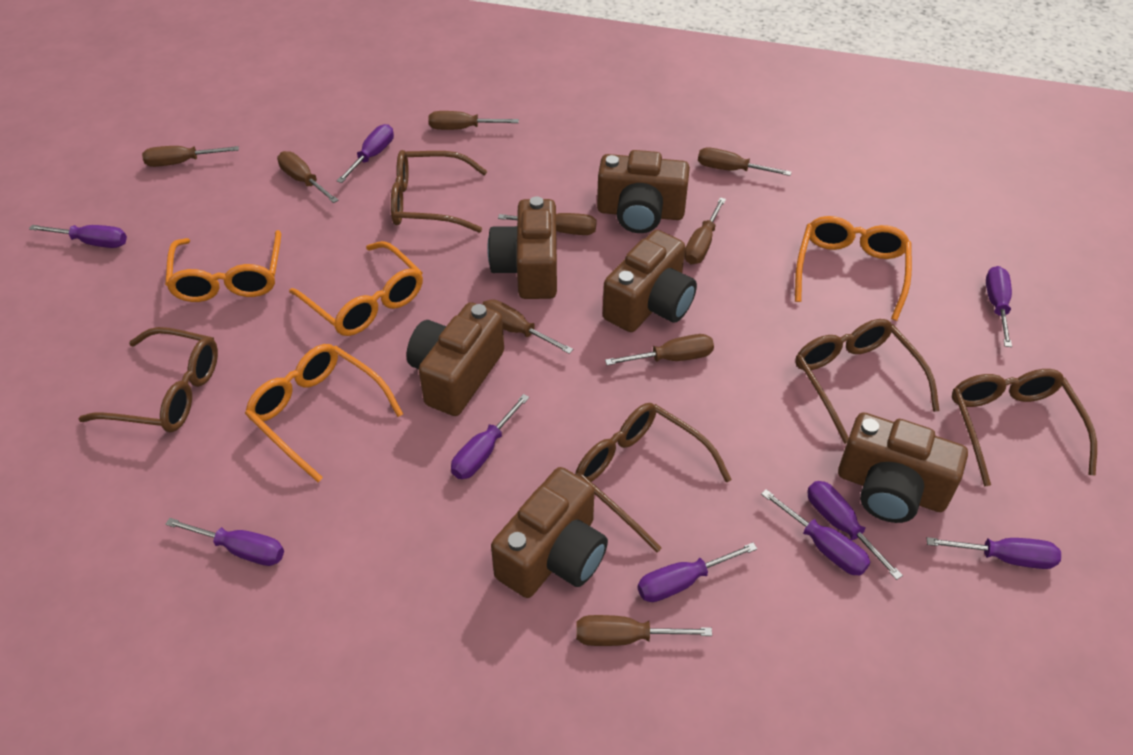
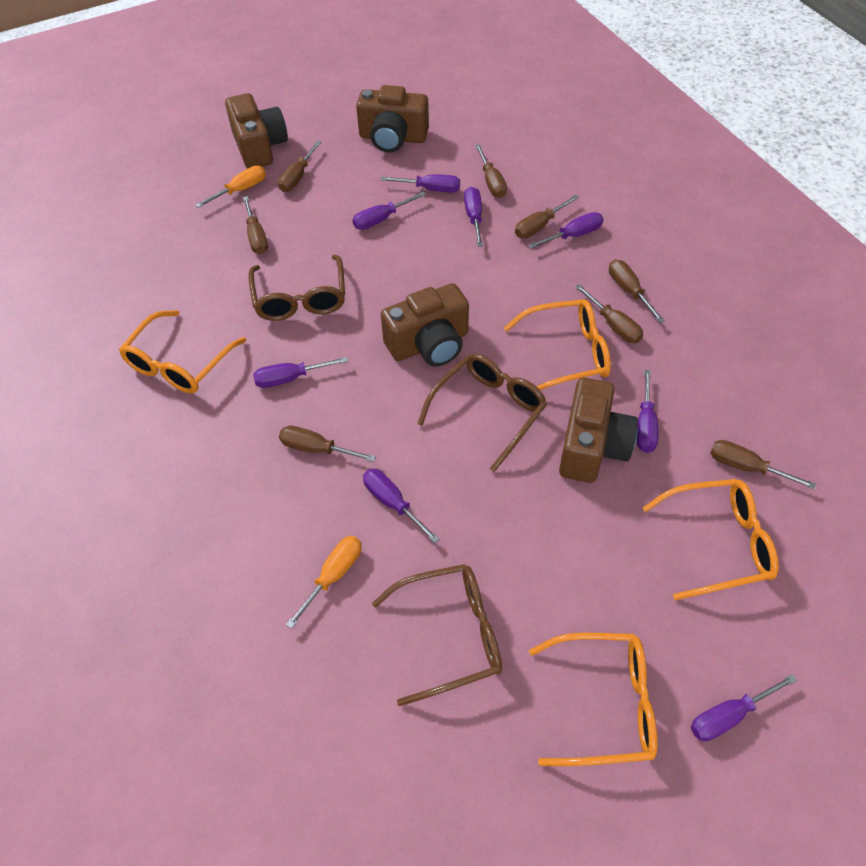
brown camera: [406,302,504,416] [487,196,557,299] [491,467,608,598] [597,150,690,233] [603,230,697,332] [838,412,968,523] = 6 -> [225,93,288,169] [356,85,429,152] [381,283,469,367] [559,378,638,483] = 4
brown glasses: [78,327,218,432] [391,150,487,233] [575,403,732,553] [796,319,940,444] [952,369,1097,486] = 5 -> [248,255,345,321] [372,564,502,706] [417,353,547,472] = 3
brown screwdriver: [142,146,239,167] [277,151,339,203] [428,111,519,130] [482,299,573,354] [498,213,596,235] [576,615,712,646] [605,334,714,365] [684,197,726,264] [698,147,791,176] = 9 -> [243,196,268,254] [278,141,321,192] [279,426,376,462] [475,144,507,198] [515,195,579,238] [575,284,643,343] [609,259,665,323] [710,440,816,489] = 8
orange screwdriver: none = 0 -> [195,166,266,208] [286,536,361,629] = 2
purple screwdriver: [29,225,127,248] [165,518,284,566] [337,124,394,183] [451,394,529,479] [637,543,757,602] [761,489,871,575] [807,481,903,580] [927,537,1061,569] [986,266,1012,347] = 9 -> [253,357,348,388] [353,192,426,230] [363,469,440,543] [381,174,460,192] [464,187,483,247] [528,212,603,249] [637,370,658,453] [691,674,797,741] = 8

